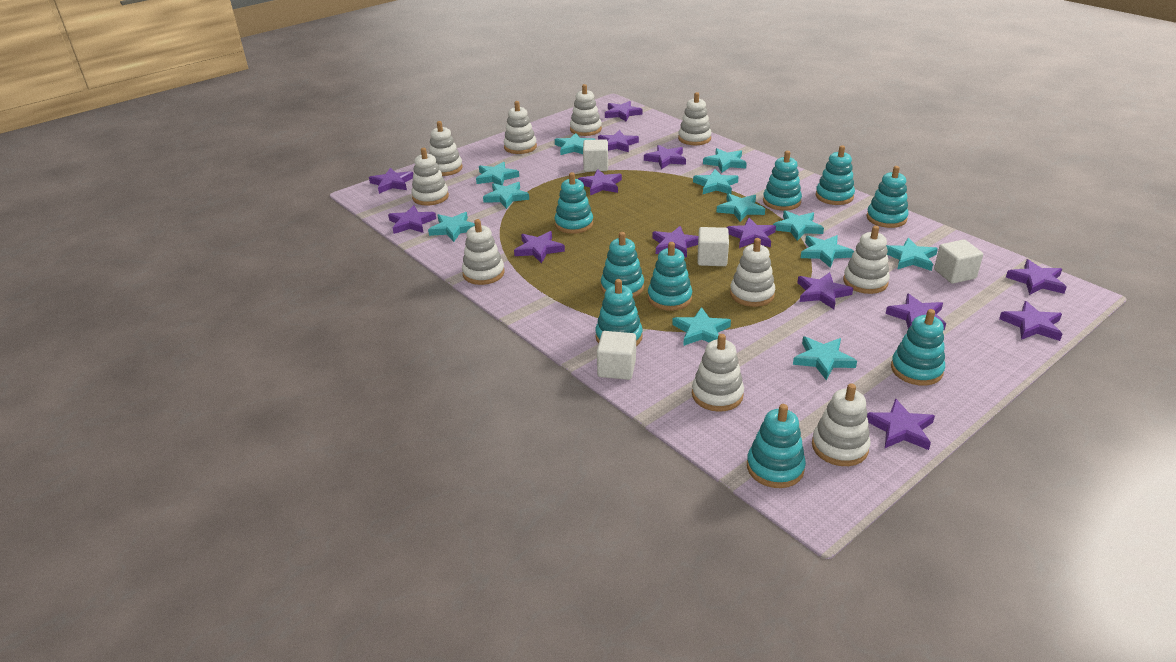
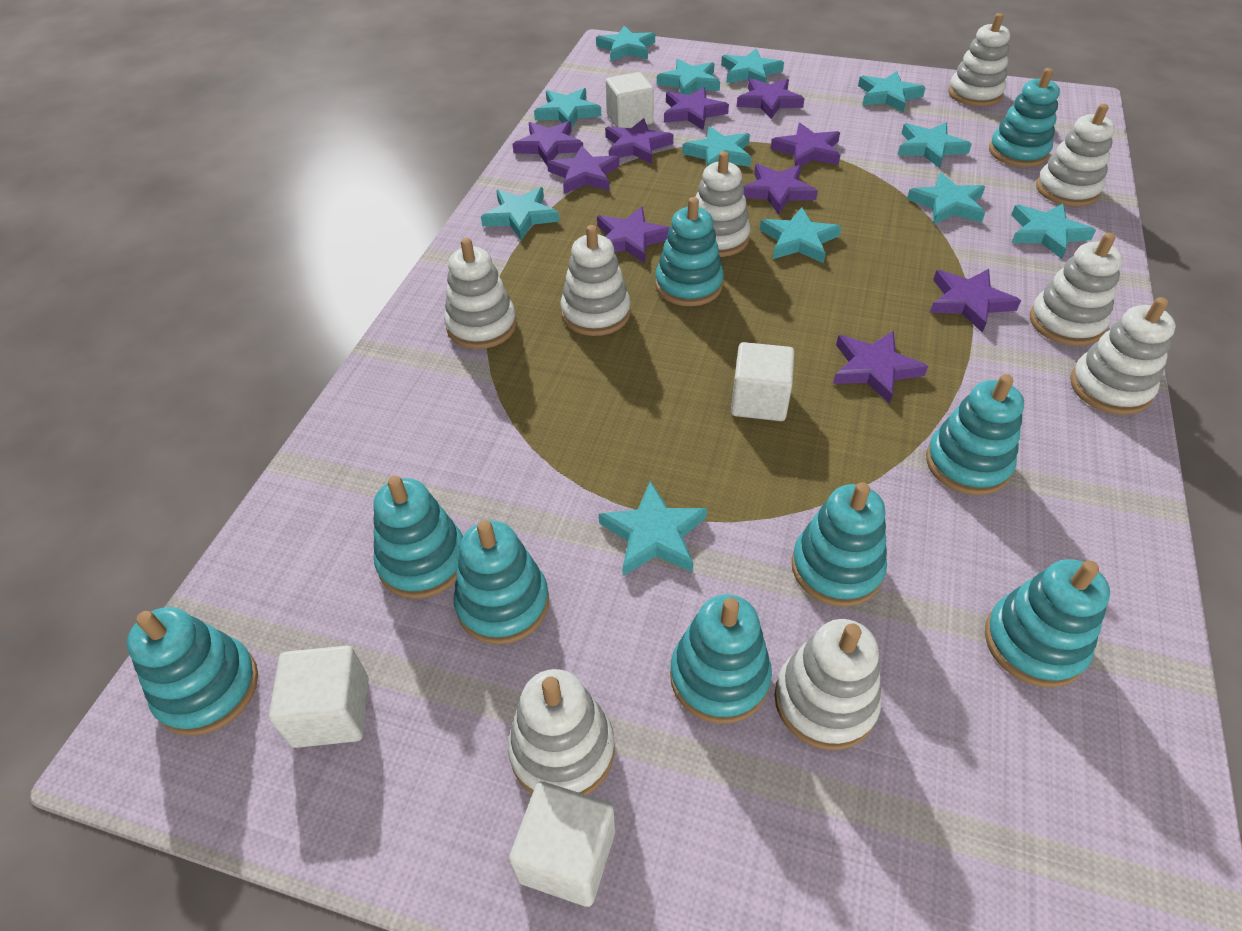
purple star: [369,168,413,194] [388,205,436,234] [514,231,565,263] [578,169,622,195] [598,130,639,152] [605,101,643,122] [644,145,686,169] [652,226,698,258] [726,218,776,248] [797,272,853,309] [867,398,935,450] [886,293,946,330] [999,301,1062,341] [1006,259,1067,295] = 14 -> [513,121,583,165] [547,146,620,194] [597,207,670,263] [605,118,673,164] [664,87,729,130] [737,78,805,119] [744,164,818,215] [771,123,840,166] [833,331,928,404] [930,269,1021,333] = 10
white stacking toy: [411,148,449,206] [429,121,463,176] [462,219,505,285] [504,101,537,154] [570,84,602,136] [678,92,712,145] [692,334,744,412] [730,238,775,307] [812,383,871,466] [843,226,890,294] = 10 -> [444,238,517,349] [508,669,615,795] [560,225,631,336] [696,151,750,257] [774,619,882,750] [948,13,1010,107] [1030,233,1123,346] [1036,104,1115,207] [1070,297,1176,415] = 9

